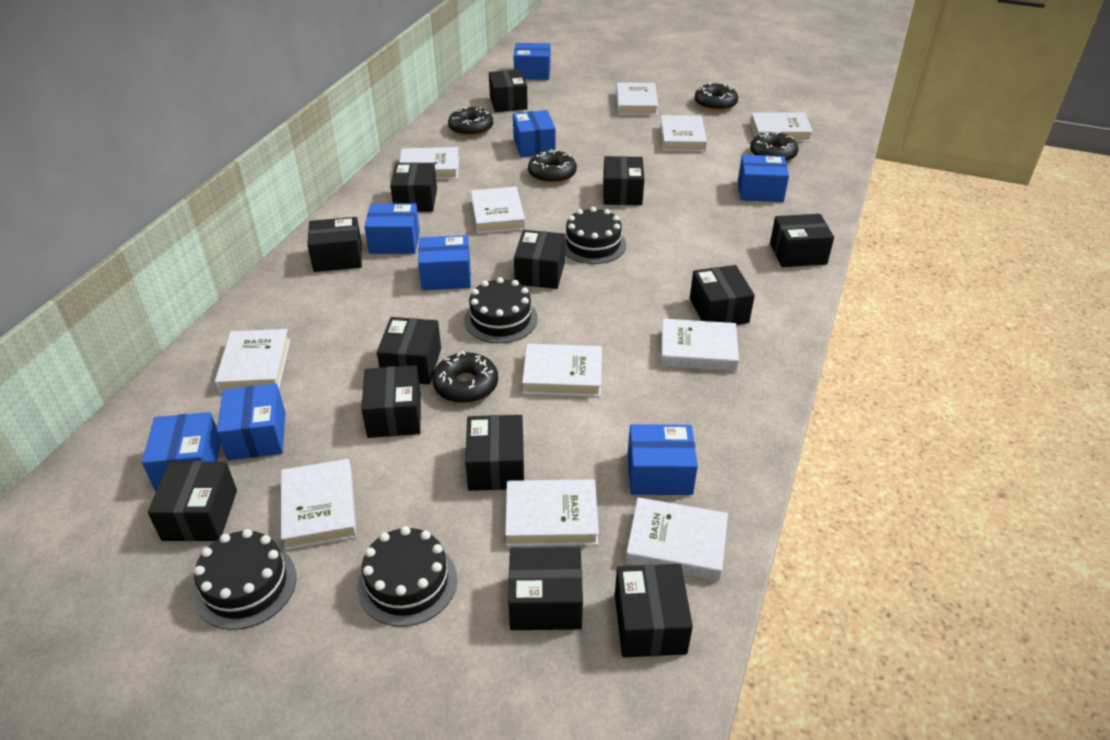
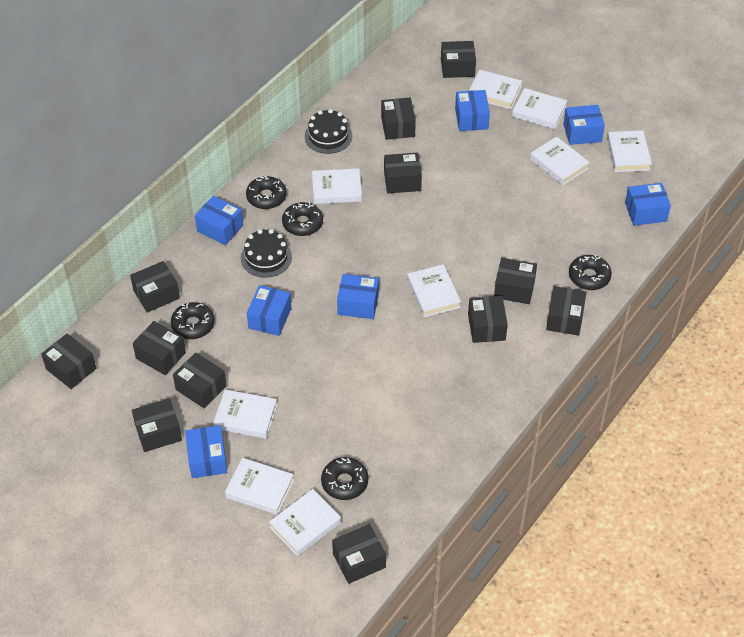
black box: [148,461,237,541] [307,217,362,272] [361,365,421,438] [377,317,441,384] [390,162,437,212] [465,415,524,491] [489,69,528,112] [508,547,583,630] [514,230,566,289] [603,156,644,205] [615,564,693,657] [690,265,755,325] [770,214,834,267] = 13 -> [41,334,96,389] [130,261,180,313] [132,398,182,452] [133,321,186,375] [173,352,227,408] [332,524,386,584] [381,98,416,140] [384,153,422,193] [441,41,476,78] [468,296,508,343] [494,258,537,304] [546,286,586,336] = 12
black cake: [194,529,297,630] [358,526,457,627] [464,277,538,343] [565,207,626,264] = 4 -> [241,229,292,278] [305,109,352,154] = 2
blue box: [142,412,221,491] [217,384,285,461] [364,204,420,254] [418,235,471,290] [513,43,551,80] [513,110,556,157] [628,424,698,495] [738,155,789,202] = 8 -> [185,425,227,478] [195,196,243,245] [247,285,291,336] [337,274,379,319] [455,90,490,131] [563,105,605,145] [625,183,671,226] = 7
white book: [215,329,290,393] [281,459,357,550] [399,147,459,180] [471,187,525,234] [505,479,599,547] [522,344,602,397] [616,82,658,115] [625,497,728,581] [660,115,707,152] [661,319,739,371] [750,112,813,142] = 11 -> [213,389,277,439] [225,458,294,515] [269,489,341,556] [312,168,362,204] [407,264,461,317] [469,70,522,109] [512,88,567,129] [530,136,590,185] [607,131,652,172] = 9

